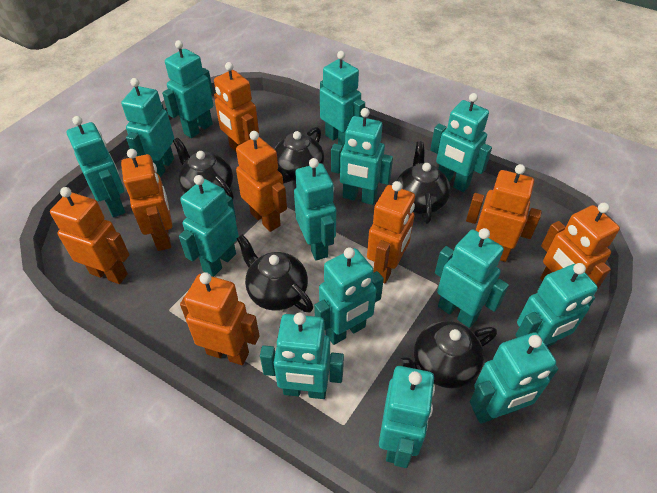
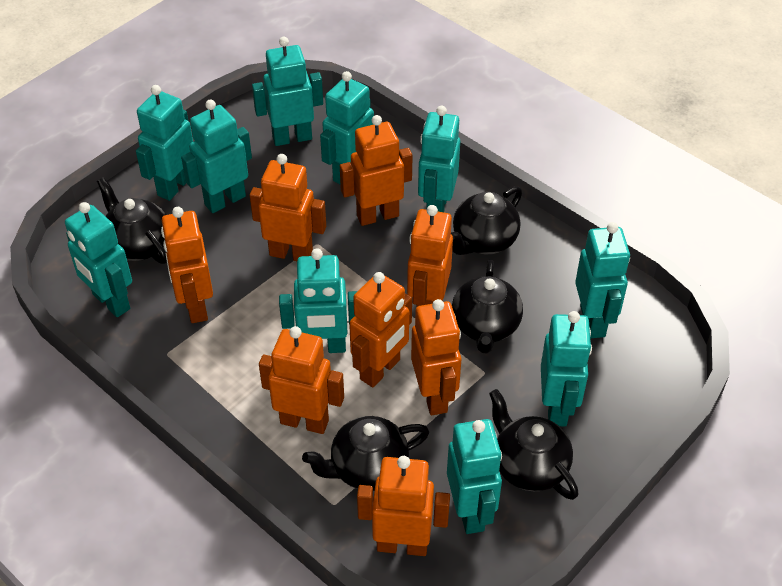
turquoise robot: [67,116,125,218] [121,78,175,178] [162,40,213,138] [179,175,239,277] [260,313,344,399] [294,158,336,260] [314,247,384,345] [320,51,365,147] [331,108,393,205] [379,366,435,468] [430,93,492,192] [435,228,509,328] [469,332,558,424] [515,263,598,347] = 14 -> [65,202,132,317] [136,85,193,201] [181,100,252,213] [252,37,323,146] [279,249,358,353] [320,71,374,184] [418,106,460,212] [447,419,502,534] [541,311,592,426] [575,222,630,338] = 10

